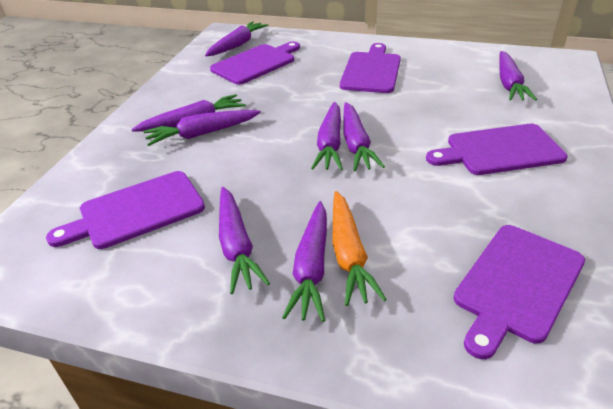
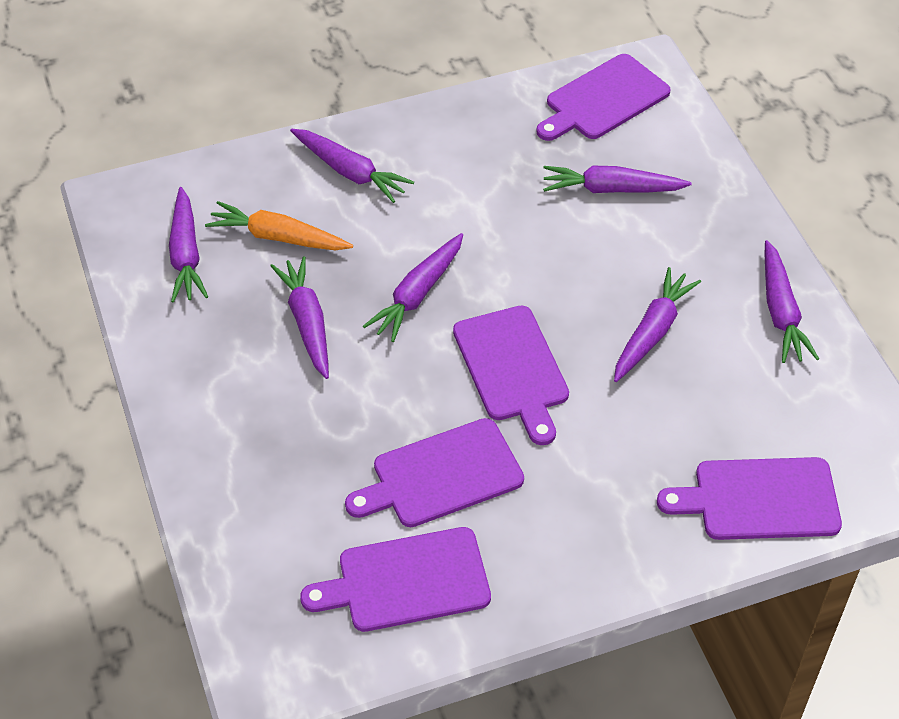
purple carrot: [131,94,246,132] [143,110,261,146] [205,21,269,56] [219,187,270,294] [282,201,327,322] [311,102,343,170] [344,102,385,171] [499,51,537,101] = 8 -> [169,187,208,303] [270,256,329,379] [290,129,414,203] [363,233,463,342] [543,165,692,193] [614,267,701,382] [765,240,819,363] = 7

